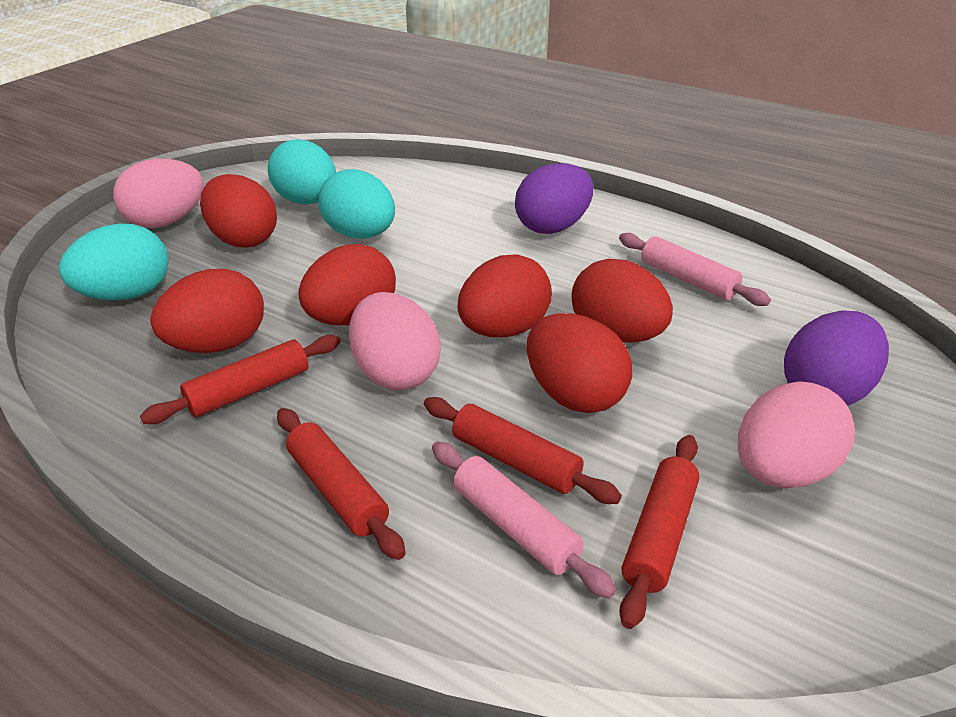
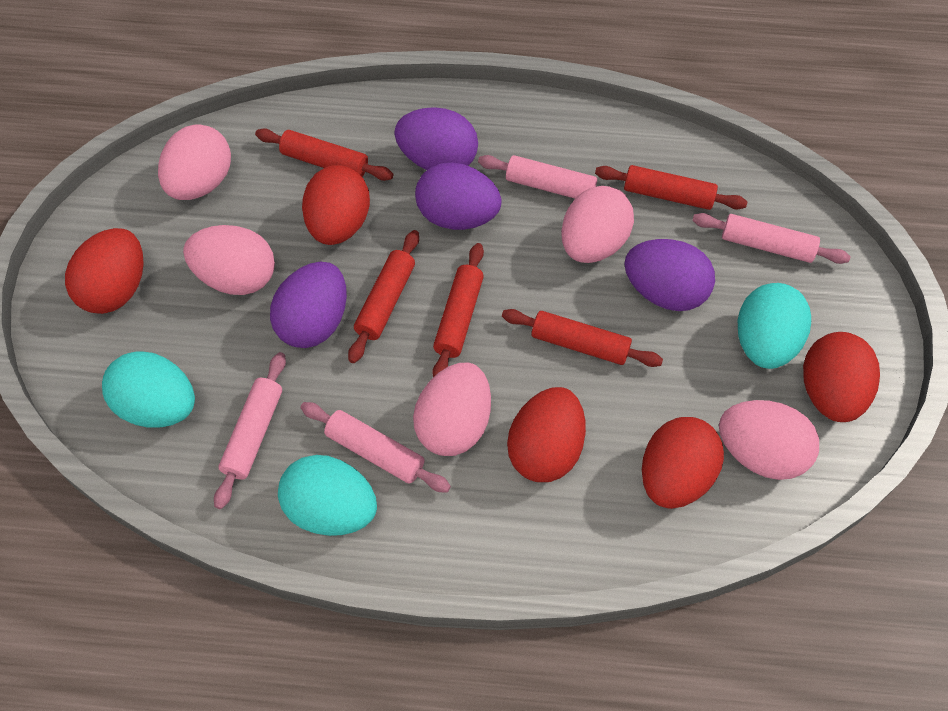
pink egg: [113,159,203,228] [349,292,441,390] [738,381,855,488] = 3 -> [158,124,231,200] [183,225,275,295] [413,363,491,456] [561,186,634,263] [719,400,819,480] = 5
pink rolling pin: [432,441,616,599] [619,233,771,306] = 2 -> [214,352,286,509] [300,402,451,493] [478,155,626,199] [692,213,851,264] = 4
purple egg: [515,163,593,234] [784,310,889,406] = 2 -> [270,262,347,348] [394,107,478,170] [415,162,502,230] [624,239,715,311] = 4
red egg: [150,269,264,353] [200,174,277,247] [298,244,396,325] [457,254,552,337] [527,313,632,413] [572,259,673,342] = 6 -> [65,228,144,314] [302,165,370,245] [507,387,586,482] [642,417,724,509] [803,332,880,422] = 5
red rolling pin: [140,335,340,424] [277,408,406,560] [424,397,622,504] [619,435,700,629] = 4 -> [255,128,393,181] [348,230,419,363] [432,243,484,377] [502,309,663,367] [595,165,748,210] = 5

